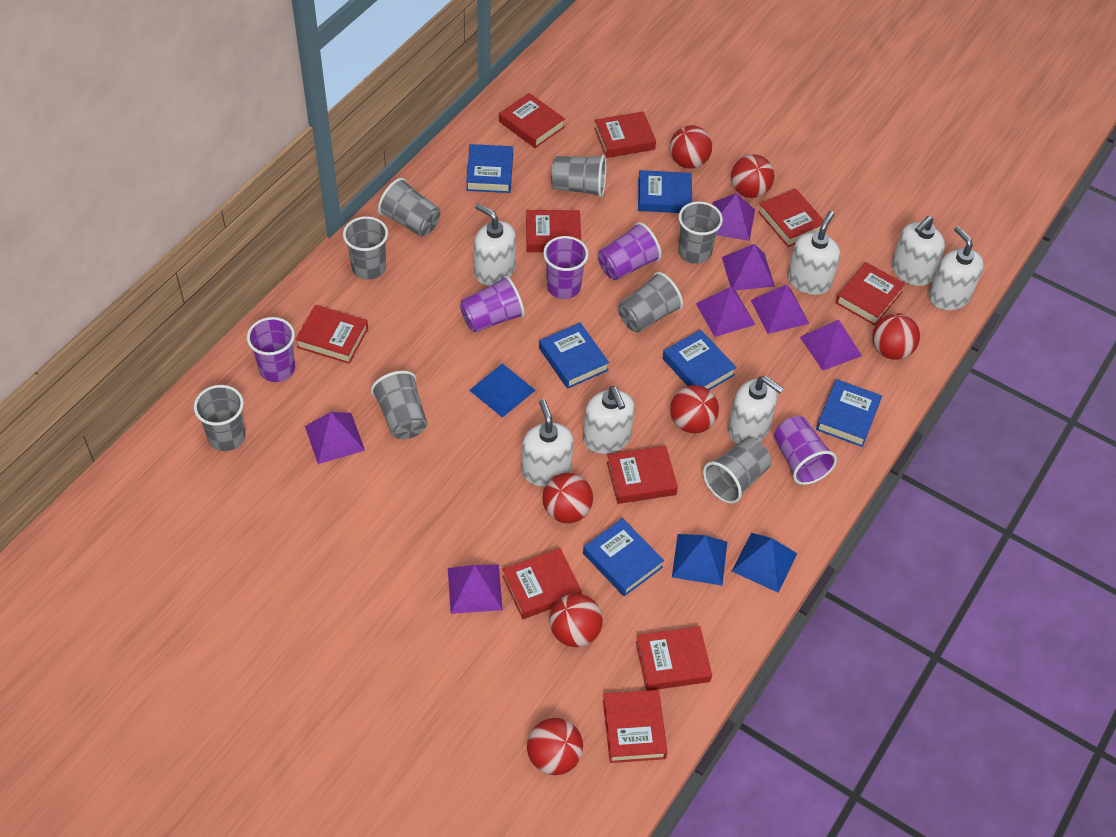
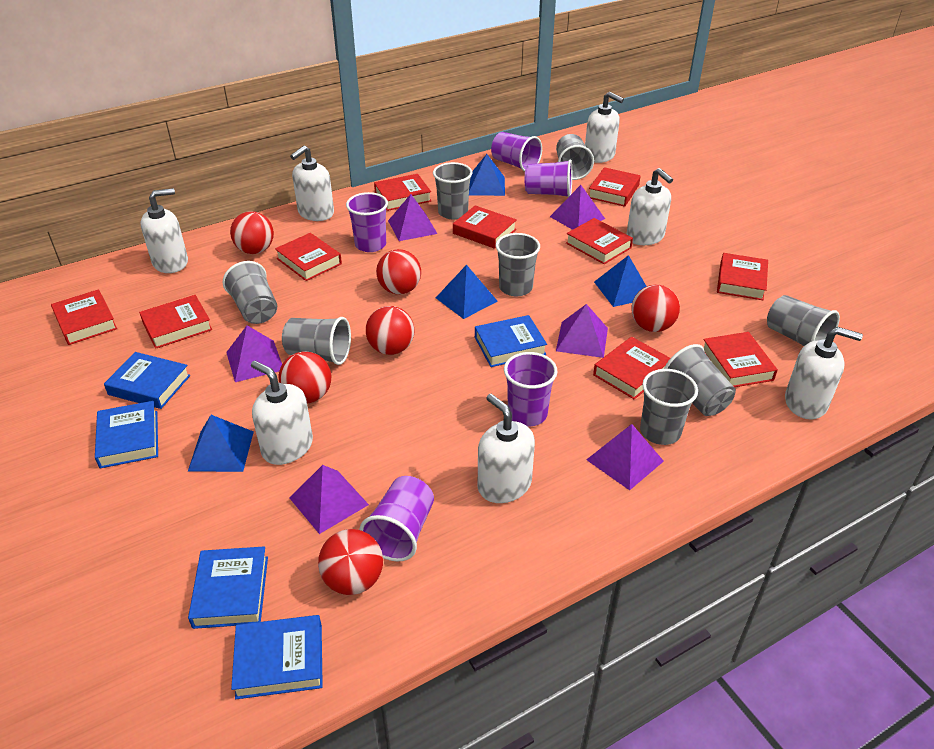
blue book: [466,144,513,193] [539,323,609,389] [583,518,664,596] [638,170,692,213] [663,330,737,390] [816,379,882,447] = 6 -> [95,401,158,468] [104,352,190,409] [188,546,268,629] [231,615,323,699] [475,315,547,367] = 5
blue pyramid: [469,363,536,418] [672,534,727,586] [732,533,798,592] = 3 -> [188,415,254,472] [436,265,498,319] [469,154,505,196] [594,255,647,307] = 4
purple pyramid: [305,412,365,464] [448,565,503,614] [696,287,755,337] [712,193,755,241] [722,244,775,291] [751,284,809,334] [800,320,862,370] = 7 -> [226,325,282,382] [290,465,369,534] [388,194,437,241] [550,185,605,230] [556,304,608,358] [586,424,664,490] = 6
red ball: [527,718,583,775] [543,473,593,523] [549,593,603,647] [670,125,712,169] [670,385,719,434] [731,154,774,198] [872,313,920,360] = 7 -> [230,211,274,254] [279,351,331,403] [318,529,383,595] [366,306,415,355] [376,249,421,294] [631,285,680,332] = 6

